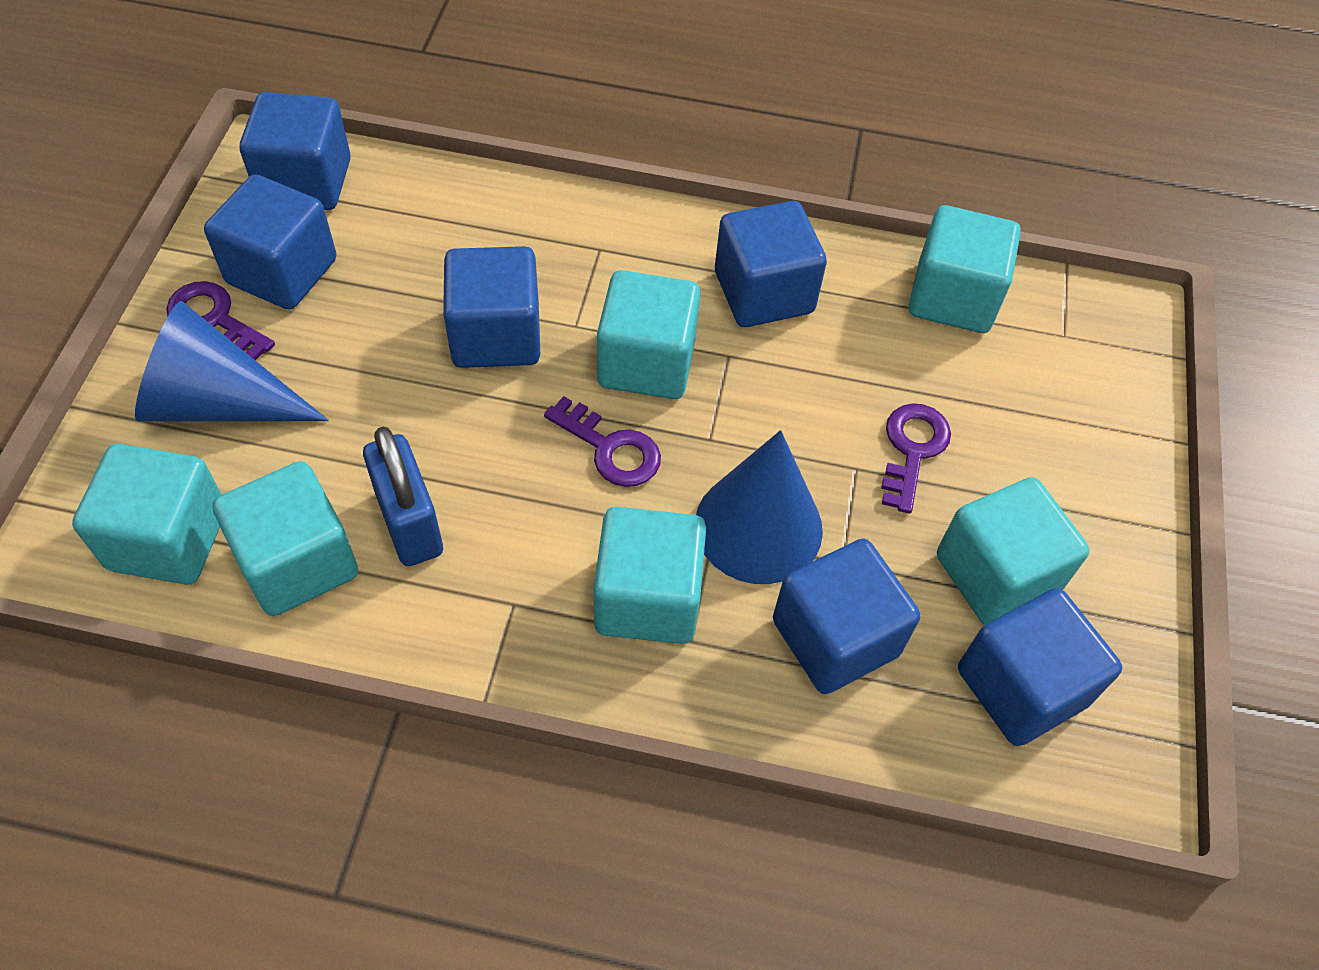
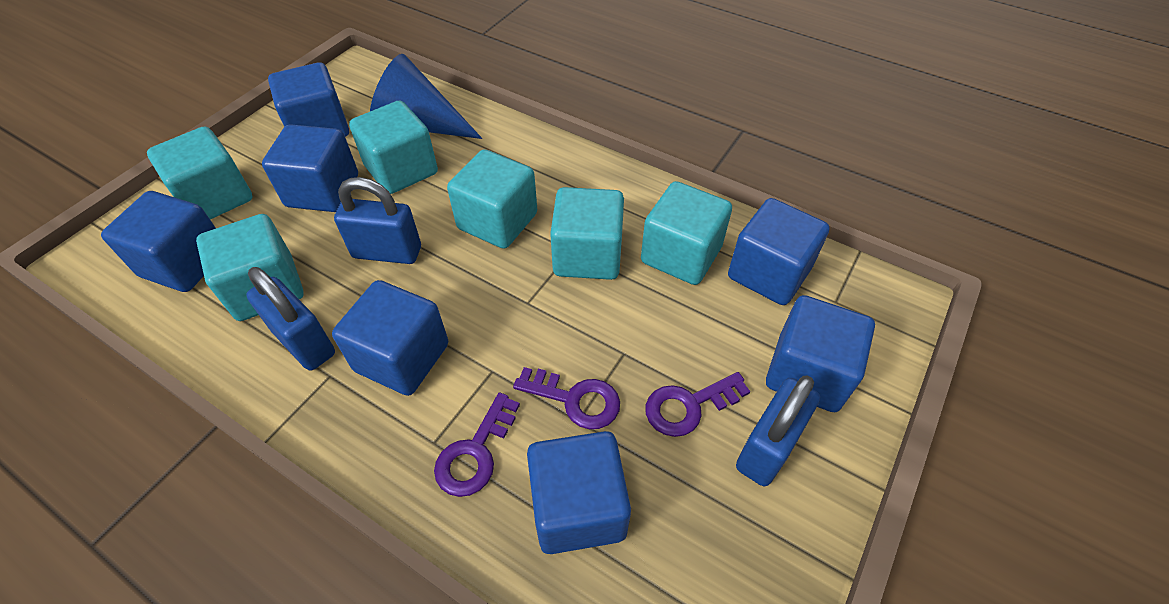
blue cone: [135,301,329,421] [696,430,823,584] = 2 -> [370,54,482,139] = 1
blue cube: [204,174,336,310] [240,92,351,210] [443,246,540,368] [715,201,827,327] [773,539,920,694] [958,588,1122,746] = 6 -> [101,191,216,292] [262,124,358,212] [268,62,349,137] [332,280,448,396] [527,431,631,554] [728,198,830,305] [766,295,875,412] = 7
blue padlock: [363,426,443,566] = 1 -> [246,267,335,371] [334,177,421,264] [736,375,820,486] = 3

